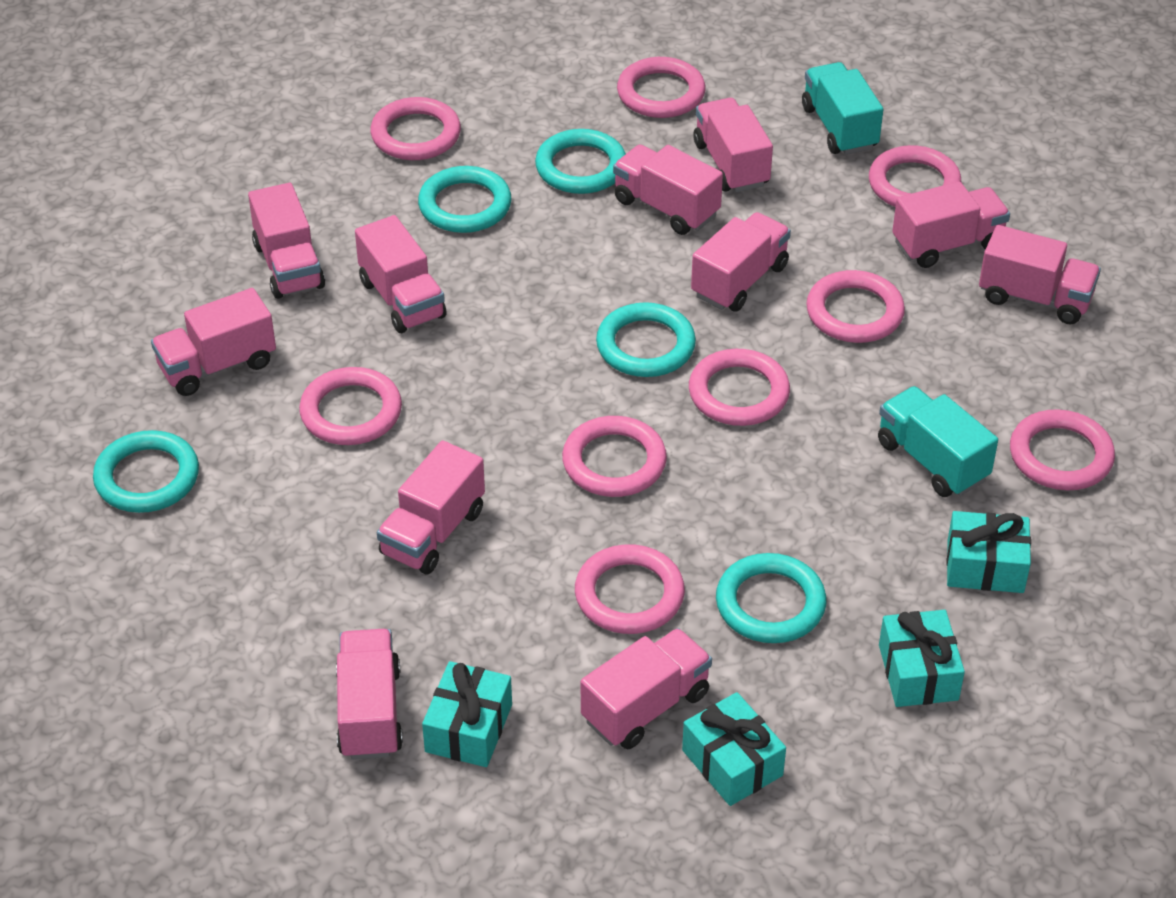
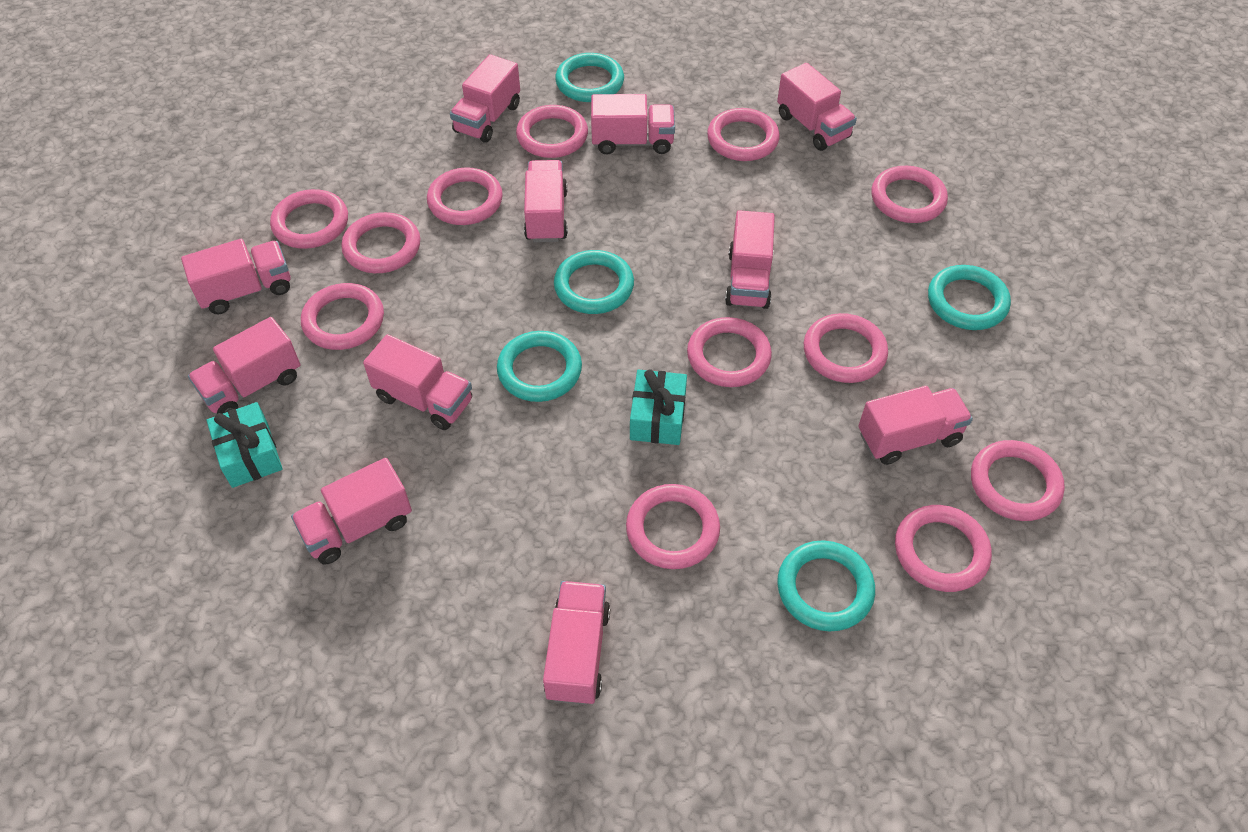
pink ring: [299,367,402,445] [370,97,461,160] [562,416,667,497] [575,544,685,634] [617,57,705,118] [689,349,790,426] [806,270,905,343] [869,145,962,207] [1010,409,1115,490] = 9 -> [270,189,348,249] [301,283,384,350] [341,212,420,273] [427,167,503,225] [516,105,588,158] [626,484,720,569] [687,317,772,387] [707,108,780,161] [804,313,888,383] [871,166,948,223] [895,505,992,592] [971,440,1065,521] = 12
turquoise gift: [422,661,512,767] [682,692,786,806] [879,610,965,707] [946,511,1031,593] = 4 -> [207,402,283,488] [630,369,687,445] = 2
turquoise truck: [802,62,883,155] [878,386,998,497] = 2 -> none = 0

